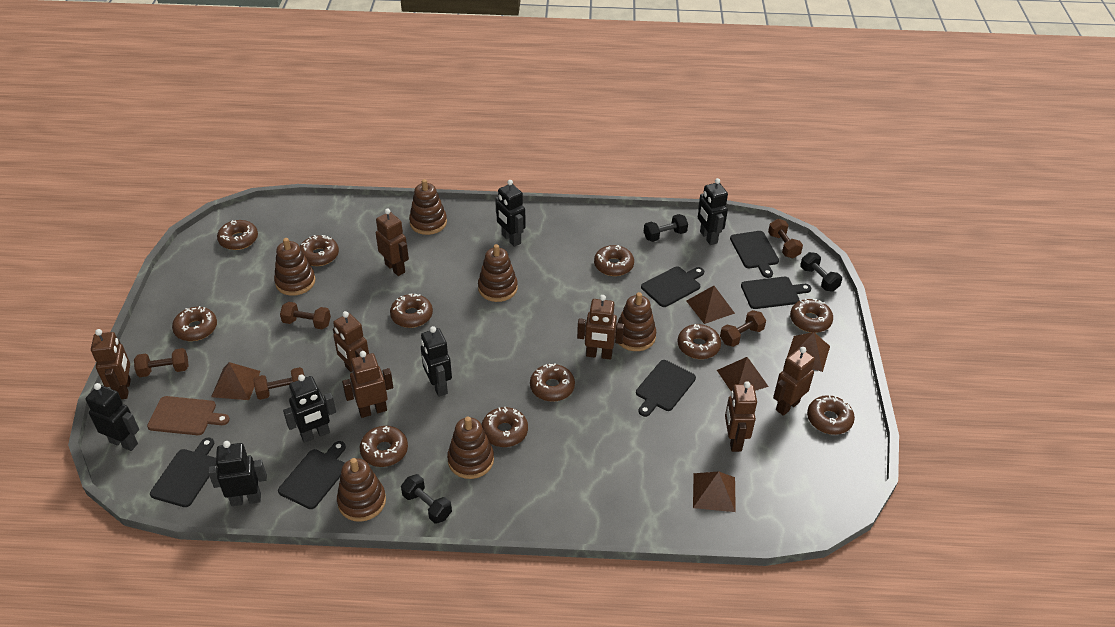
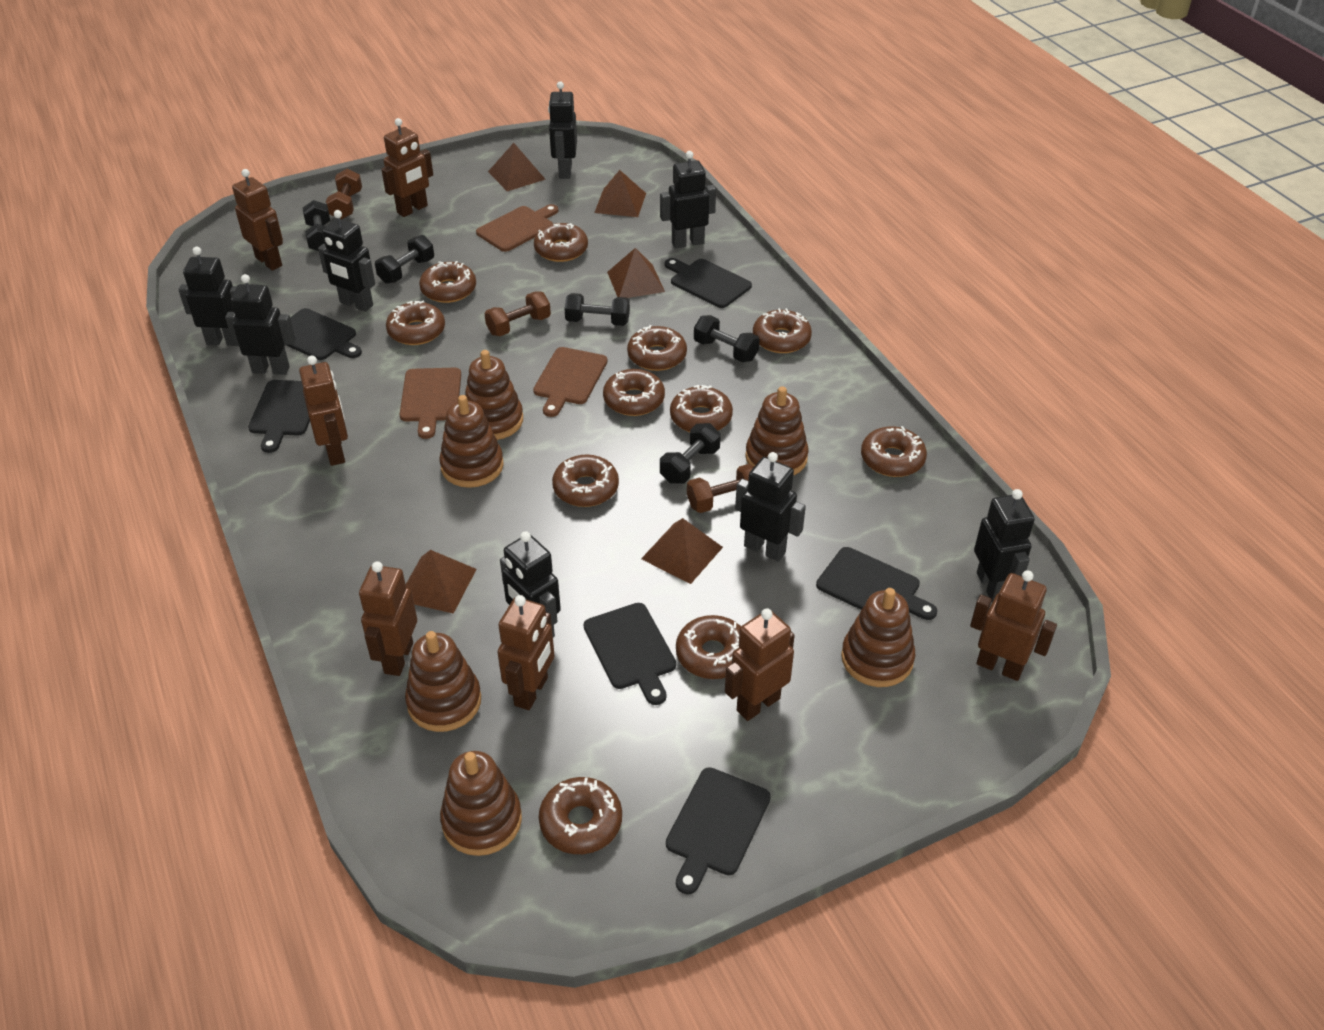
black dumbbell: [401,474,452,524] [644,214,688,242] [800,252,842,292] = 3 -> [303,200,330,251] [375,235,434,284] [564,293,630,326] [660,423,721,483] [694,315,760,362] = 5
black robot: [86,383,139,451] [208,441,267,506] [283,375,336,443] [421,326,452,397] [495,180,526,247] [698,178,728,245] = 6 -> [178,247,239,346] [225,274,296,375] [318,210,375,312] [500,531,561,638] [548,81,577,179] [660,151,716,248] [735,452,806,562] [974,489,1035,602] = 8
brown cutting board: [147,396,230,435] = 1 -> [400,368,461,439] [476,204,558,252] [533,347,607,417] = 3
brown dumbbell: [134,348,189,377] [254,367,304,400] [280,302,331,329] [720,310,766,347] [768,219,803,258] = 5 -> [326,169,362,219] [484,291,551,336] [687,464,754,513] = 3

